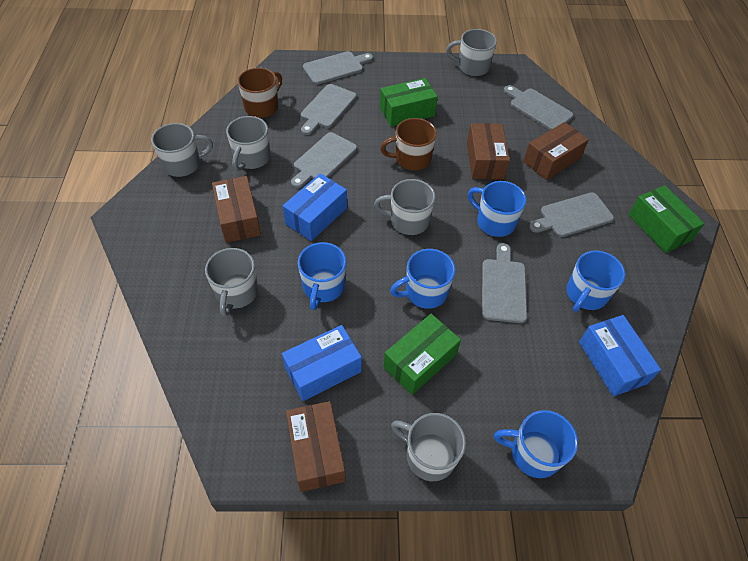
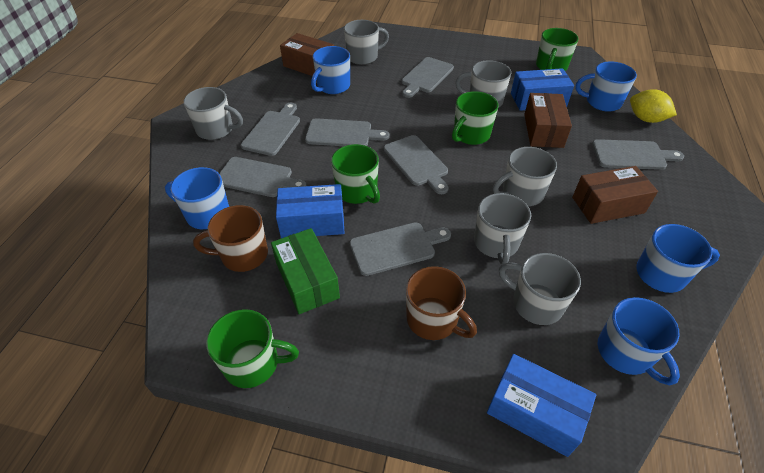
brown box: [212,176,261,243] [286,401,346,492] [467,123,510,179] [523,122,589,180] = 4 -> [280,33,334,76] [524,93,572,148] [572,166,658,224] = 3
green box: [380,78,438,127] [383,314,461,395] [628,185,705,253] = 3 -> [271,228,340,314] = 1
green mug: none = 0 -> [206,309,299,388] [331,144,380,204] [452,91,498,145] [536,28,579,71] = 4
grey cutting board: [291,132,357,188] [301,84,356,135] [303,51,373,85] [482,243,527,323] [504,85,574,130] [529,192,614,237] = 6 -> [219,157,306,197] [241,103,300,156] [305,118,390,146] [350,222,451,276] [384,135,449,194] [402,57,454,98] [592,139,684,170] = 7
yellow lemon: none = 0 -> [630,89,677,123] = 1

